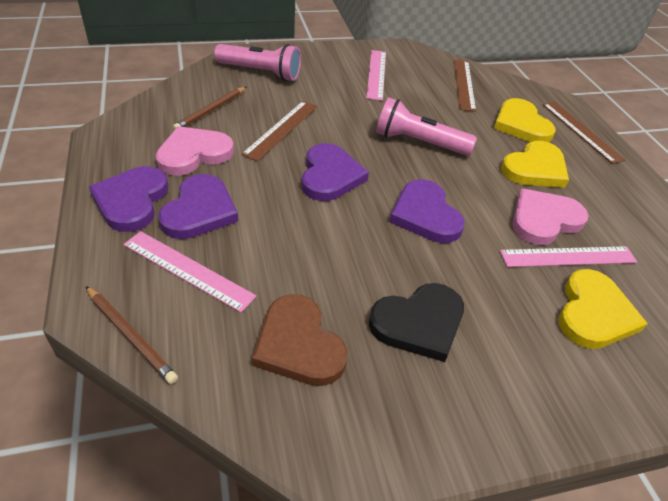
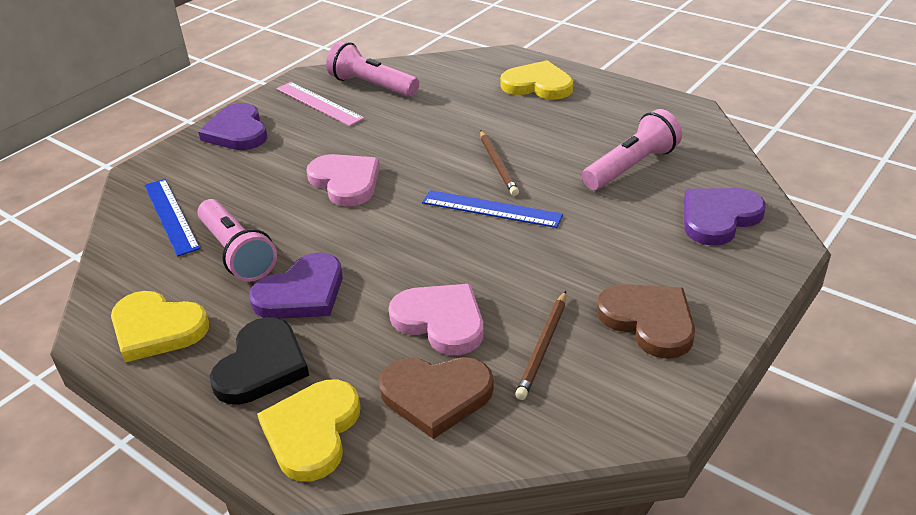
blue ruler: none = 0 -> [144,179,200,257] [422,190,563,228] = 2
brown heart: [252,294,348,386] = 1 -> [379,357,494,439] [597,284,695,359] = 2
brown ruler: [241,101,318,161] [454,60,476,112] [542,102,626,164] = 3 -> none = 0
pink flashlight: [214,44,301,81] [376,97,477,156] = 2 -> [197,199,277,282] [326,41,419,97] [582,109,682,190] = 3
pink ruler: [123,231,256,313] [366,50,386,101] [500,246,637,267] = 3 -> [277,82,364,126] = 1
purple heart: [89,166,168,232] [158,174,238,239] [302,143,369,201] [389,179,465,243] = 4 -> [198,103,267,150] [249,252,343,319] [684,188,766,246] = 3

